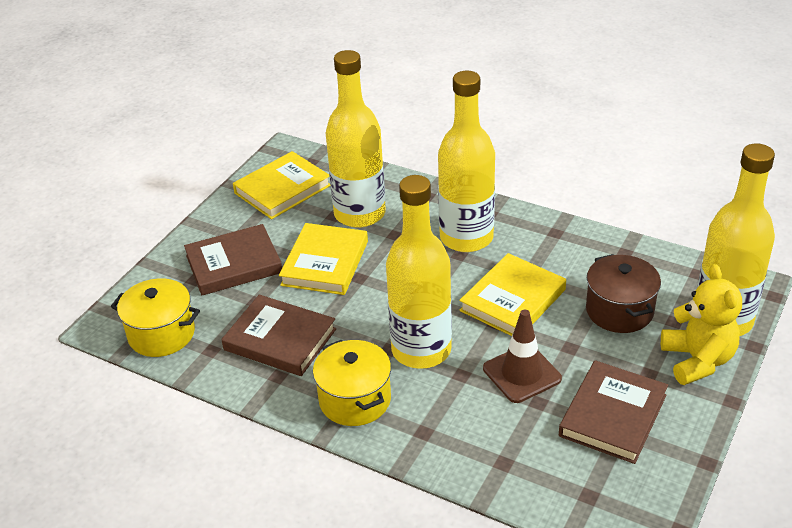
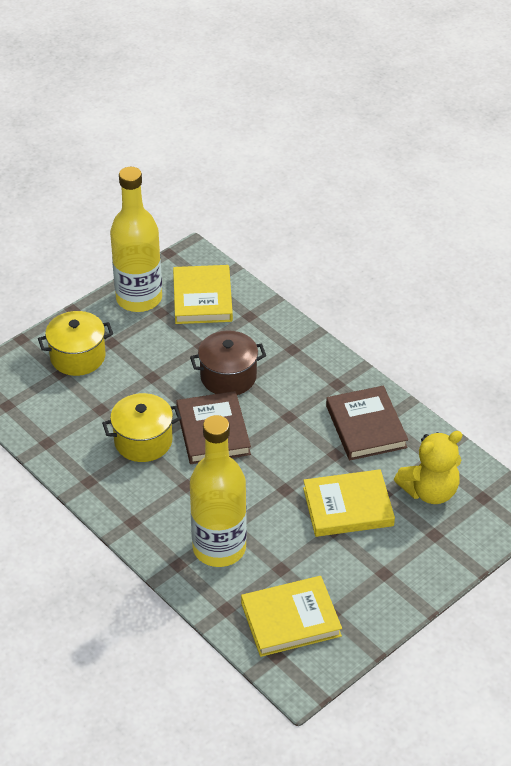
brown book: [184,224,282,295] [221,295,336,376] [559,360,668,464] = 3 -> [176,391,251,464] [326,386,408,460] = 2
brown traffic cone: [483,310,562,403] = 1 -> none = 0
yellow bottle: [326,50,386,228] [386,175,452,369] [438,71,495,252] [697,143,775,336] = 4 -> [110,167,162,312] [190,415,247,567] = 2

